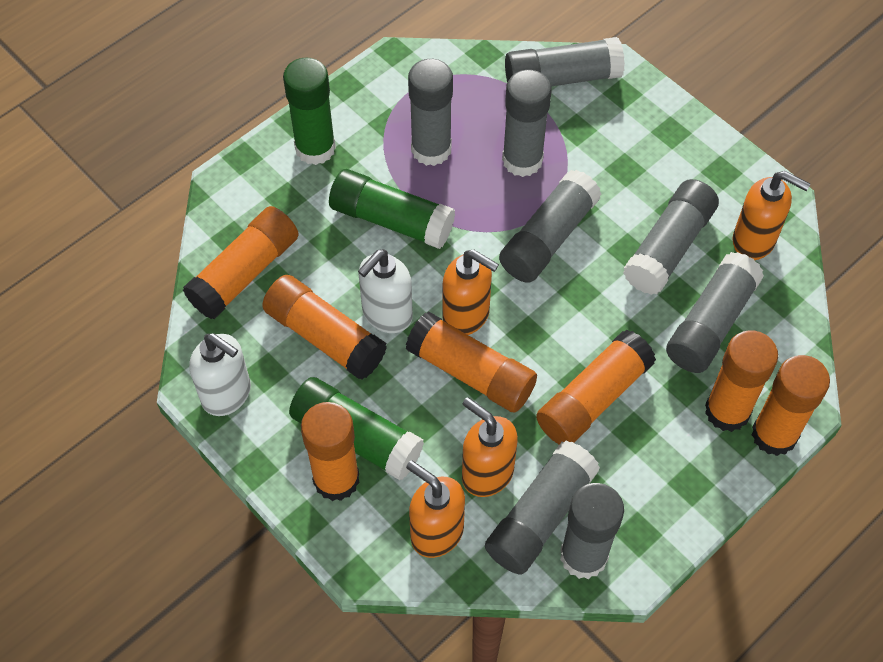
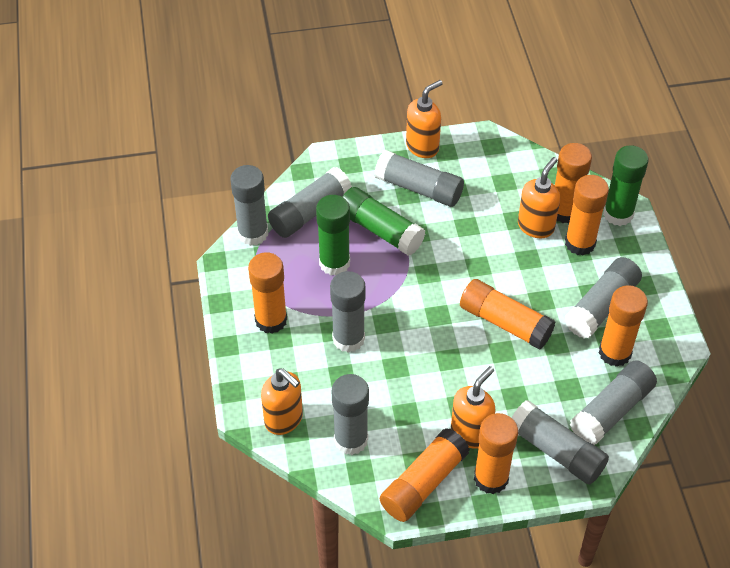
white soap dispenser: [190,333,251,416] [358,249,413,333] = 2 -> none = 0

